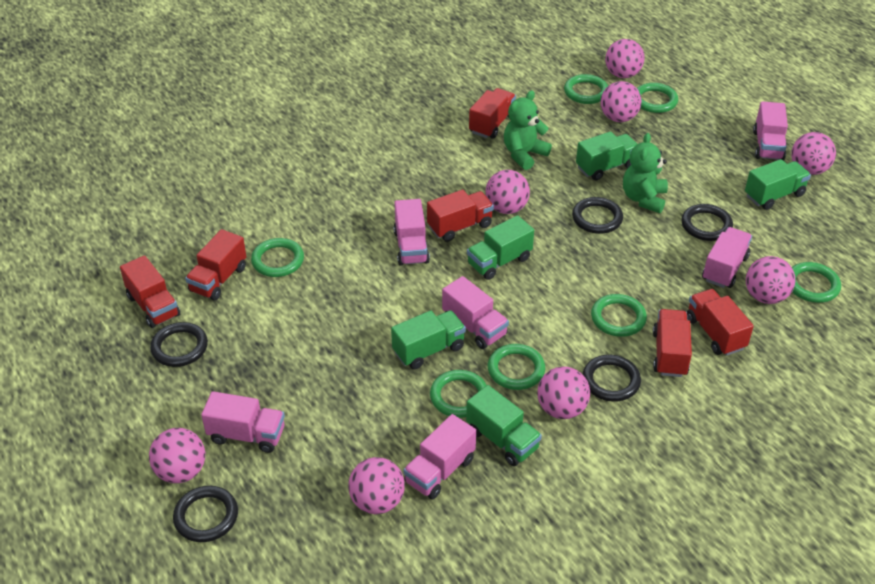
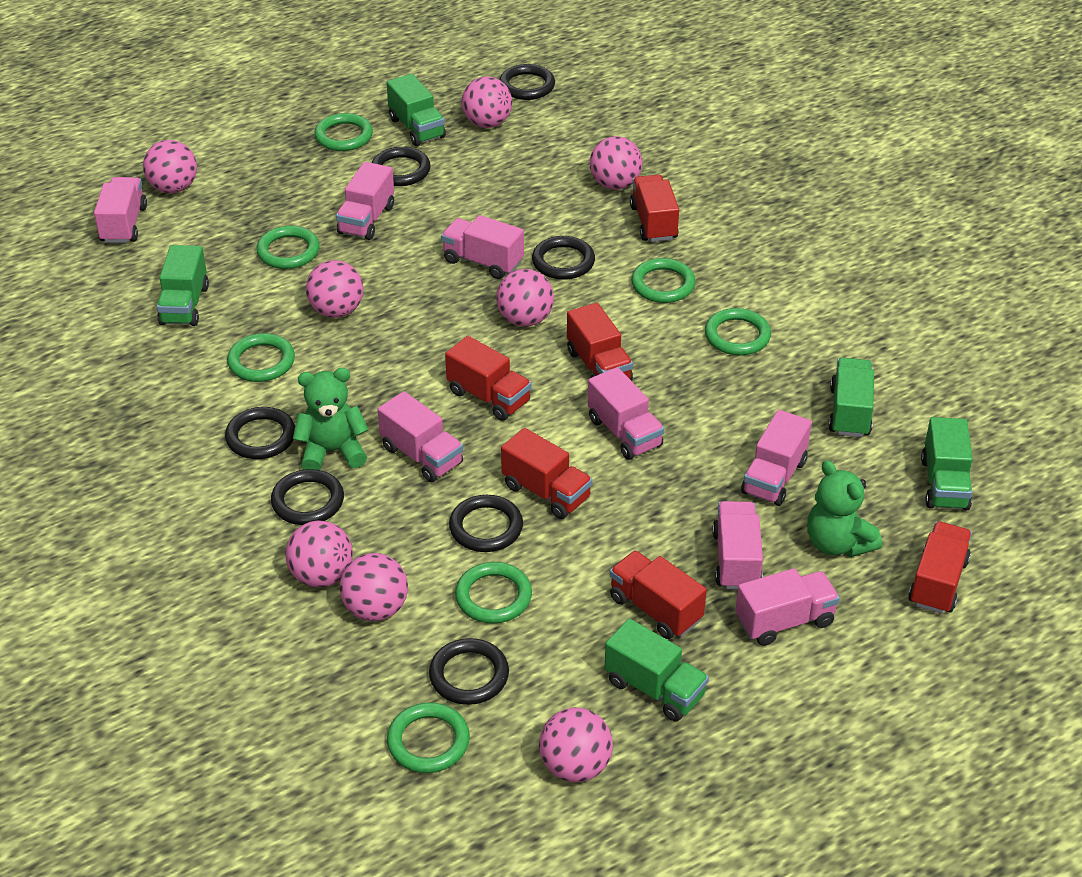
black ring: [150,322,208,367] [173,486,238,542] [572,197,623,234] [583,355,641,402] [681,204,733,241] = 5 -> [225,407,295,459] [271,469,344,525] [372,147,431,186] [429,638,509,705] [449,495,523,552] [499,64,555,100] [532,236,595,280] = 7
pink truck: [201,391,285,453] [393,199,430,266] [403,414,476,499] [442,276,509,349] [702,227,752,288] [753,101,788,161] = 6 -> [94,177,147,243] [336,162,394,240] [378,391,463,482] [441,215,524,279] [588,367,664,460] [712,501,763,590] [735,568,840,646] [741,410,812,506] = 8

